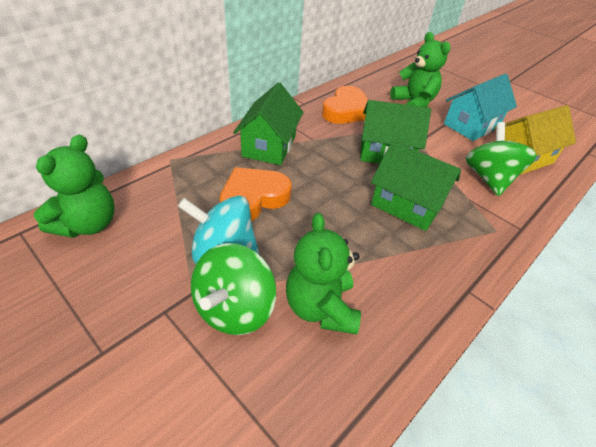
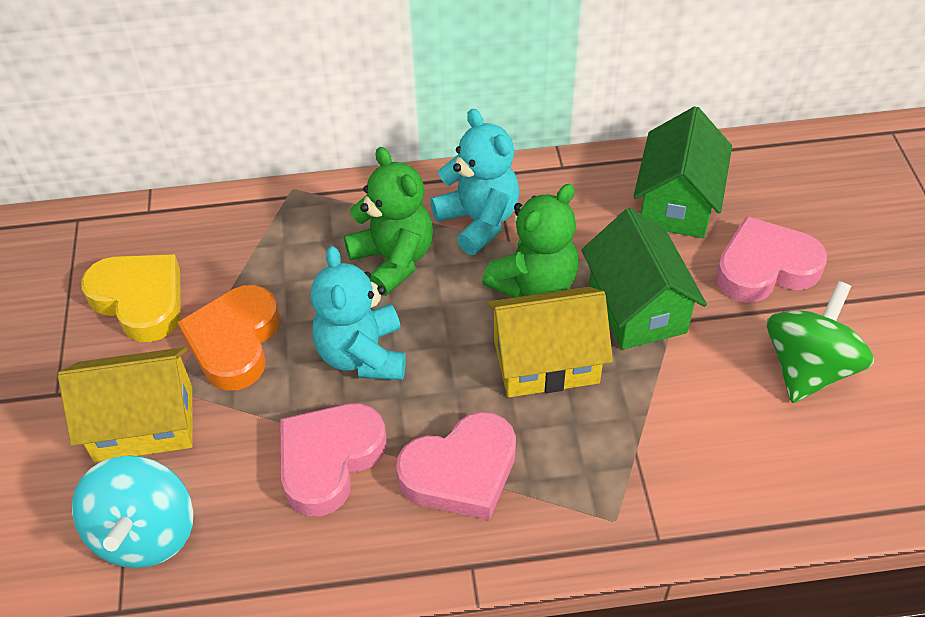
green house: [233,82,304,165] [360,100,431,164] [371,141,461,231] = 3 -> [581,208,707,350] [633,106,732,238] = 2
green spinning top: [191,243,276,335] [466,122,537,196] = 2 -> [767,281,874,403] = 1
green teddy bear: [34,135,114,238] [286,213,361,334] [390,32,450,107] = 3 -> [344,147,433,296] [482,184,579,298] = 2
orange heart: [220,167,292,221] [322,86,368,124] = 2 -> [178,285,280,391] = 1
pink heart: none = 0 -> [280,404,387,516] [396,412,516,520] [716,216,827,303] = 3
turquoise house: [444,74,517,141] = 1 -> none = 0
turquoise teddy bear: none = 0 -> [311,246,406,380] [430,109,519,255] = 2
yellow heart: none = 0 -> [81,254,181,342] = 1
yellow house: [494,105,576,175] = 1 -> [58,347,193,462] [486,287,613,397] = 2

